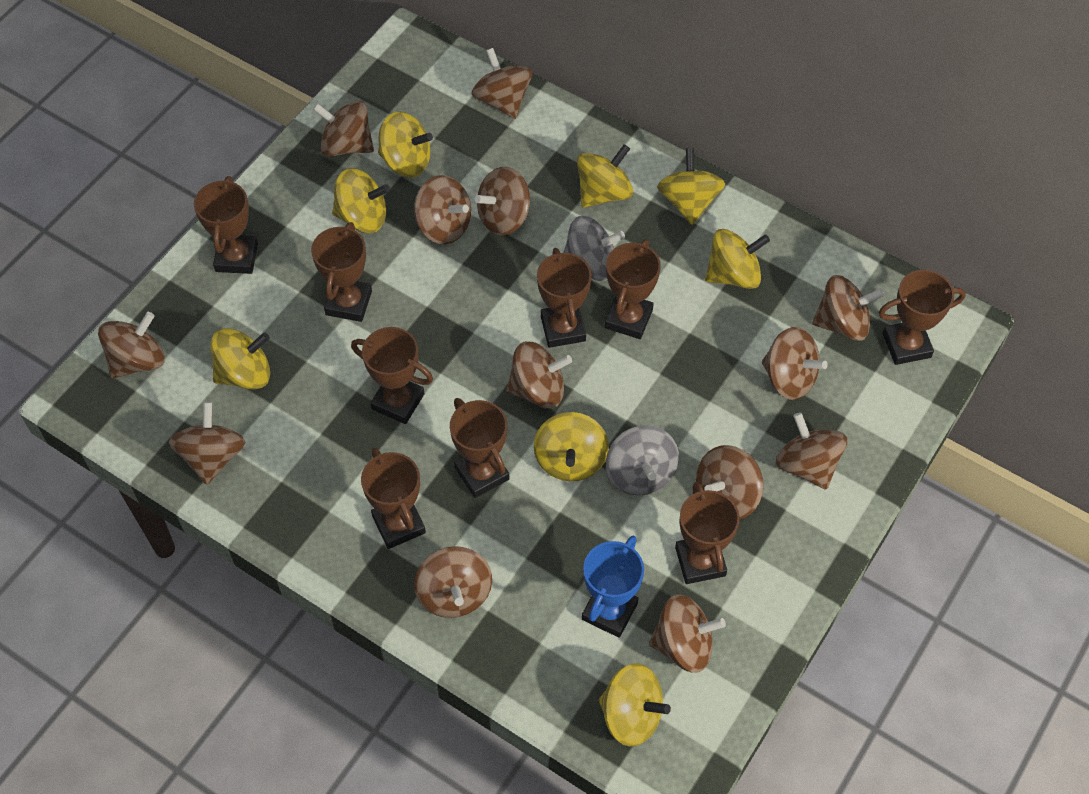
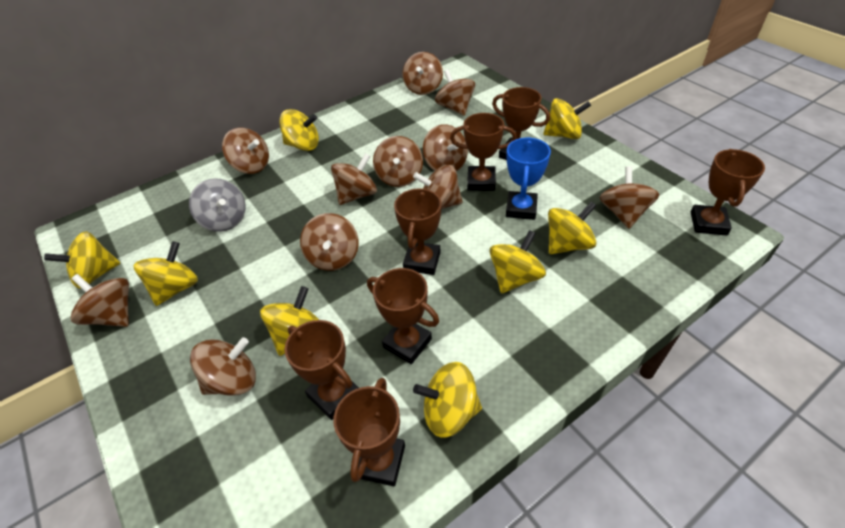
brown spinning top: [98,312,165,379] [169,402,245,485] [313,101,374,157] [414,175,471,244] [414,546,492,618] [472,48,533,119] [475,167,530,235] [506,341,572,409] [649,594,726,673] [696,445,764,519] [762,327,828,400] [776,412,847,490] [812,275,884,341] = 13 -> [71,274,129,327] [190,337,256,396] [222,128,269,174] [300,213,359,271] [331,153,377,205] [373,136,423,187] [402,52,443,95] [413,165,463,209] [423,124,468,172] [435,69,475,116] [599,166,659,229] = 11
brown trophy: [194,176,258,274] [311,222,372,322] [351,327,433,424] [361,447,426,549] [450,398,510,498] [537,248,592,348] [605,239,661,339] [675,482,740,584] [879,270,966,365] = 9 -> [284,320,359,420] [334,378,405,486] [367,268,439,364] [394,187,442,275] [450,113,517,191] [492,87,550,160] [691,149,765,236] = 7
grey spinning top: [563,216,625,281] [606,425,679,496] = 2 -> [189,178,245,232] = 1

